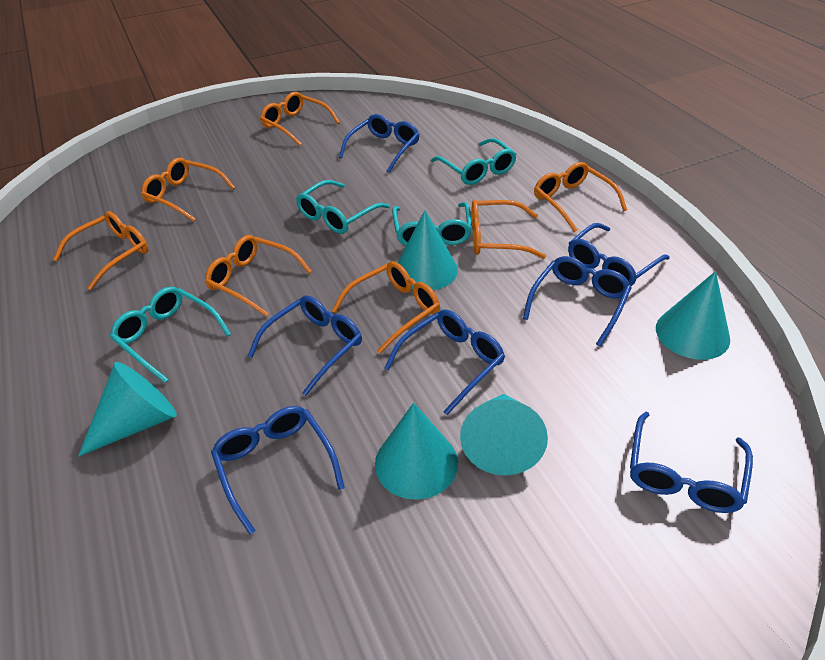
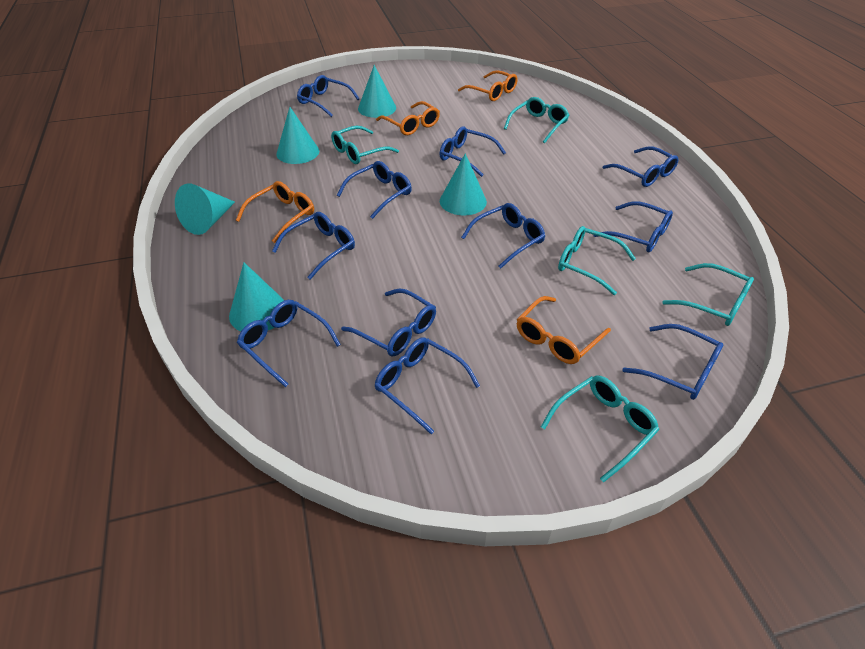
blue glasses: [211,406,345,535] [248,295,362,396] [339,114,420,173] [384,309,505,415] [523,256,632,347] [568,223,670,286] [630,412,753,513] = 7 -> [237,300,341,387] [272,212,355,280] [297,75,360,117] [337,161,412,219] [341,288,436,356] [374,337,480,434] [440,126,506,177] [461,203,545,269] [593,201,673,253] [603,146,679,187] [622,324,723,400] = 11
orange glasses: [53,211,148,290] [141,158,235,222] [205,235,312,316] [260,92,340,146] [332,261,440,354] [472,200,546,259] [534,162,627,232] = 7 -> [236,181,314,243] [376,101,440,135] [458,70,517,101] [517,296,611,364] = 4
turquoise glasses: [109,287,231,383] [296,180,390,234] [392,202,472,246] [431,138,517,185] = 4 -> [331,126,399,164] [504,97,569,143] [541,375,659,483] [558,226,636,295] [663,263,754,326] = 5

